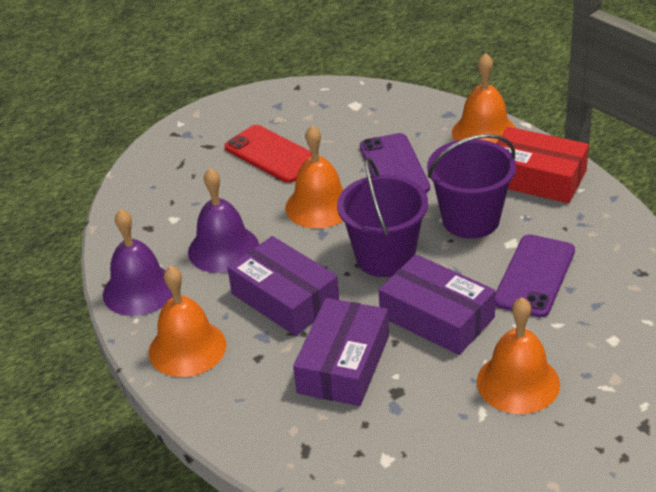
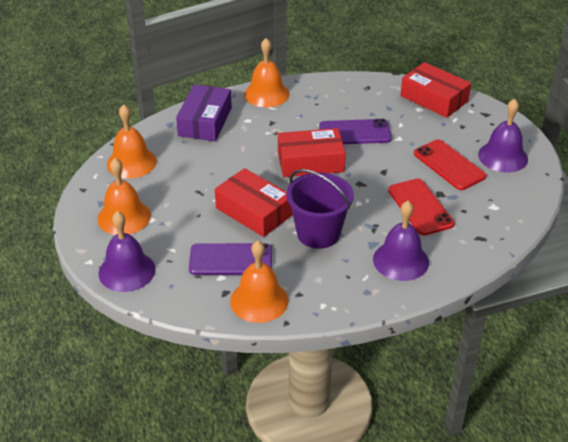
purple bell: [103,209,173,316] [188,168,259,273] = 2 -> [99,211,156,292] [373,201,429,281] [478,99,528,172] = 3
purple box: [227,236,339,336] [293,298,389,406] [379,254,496,355] = 3 -> [176,84,232,141] = 1
purple bucket: [337,158,428,277] [427,134,516,238] = 2 -> [286,169,354,249] = 1
red box: [496,127,589,203] = 1 -> [215,168,293,237] [278,128,346,177] [401,62,471,118] = 3
red phone: [225,125,311,183] = 1 -> [388,178,455,235] [414,139,486,190] = 2

